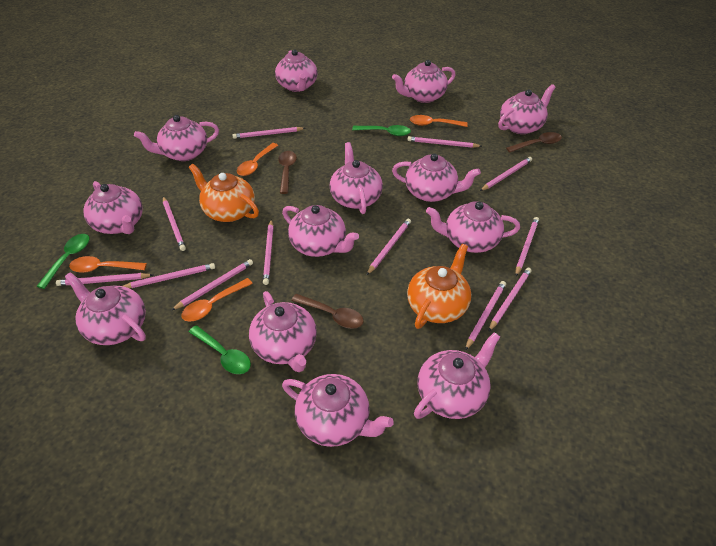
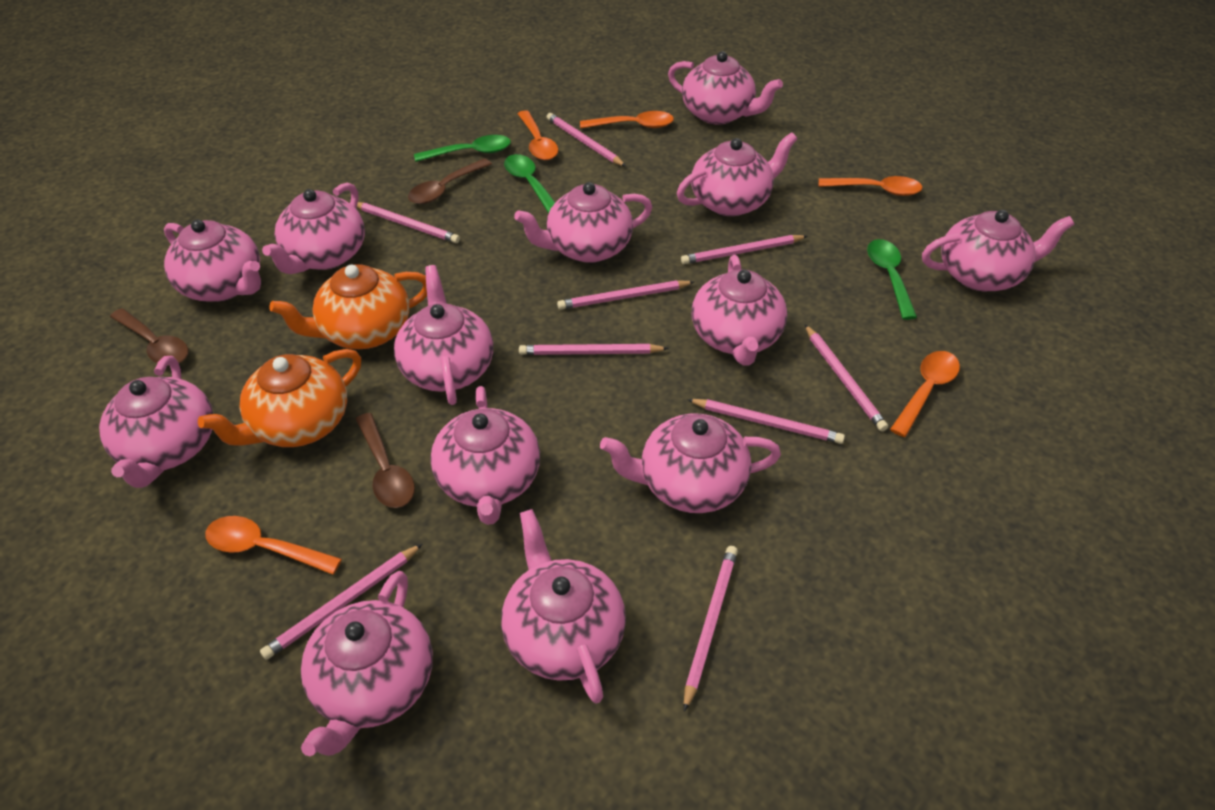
orange spoon: [69,256,147,273] [181,278,253,322] [237,143,278,176] [410,115,468,127] = 4 -> [205,516,342,575] [518,110,558,160] [580,111,674,128] [819,176,923,196] [890,351,960,437] = 5
pink pencil: [56,273,153,286] [123,263,215,288] [163,197,186,251] [172,259,253,310] [233,127,305,139] [263,219,274,285] [367,219,411,275] [407,136,482,148] [465,281,506,351] [480,157,532,191] [488,268,532,332] [515,217,539,276] = 12 -> [260,544,422,660] [357,202,460,243] [519,344,669,355] [547,113,626,167] [557,280,694,310] [681,235,808,264] [684,546,738,712] [687,399,845,444] [805,325,888,432] = 9

